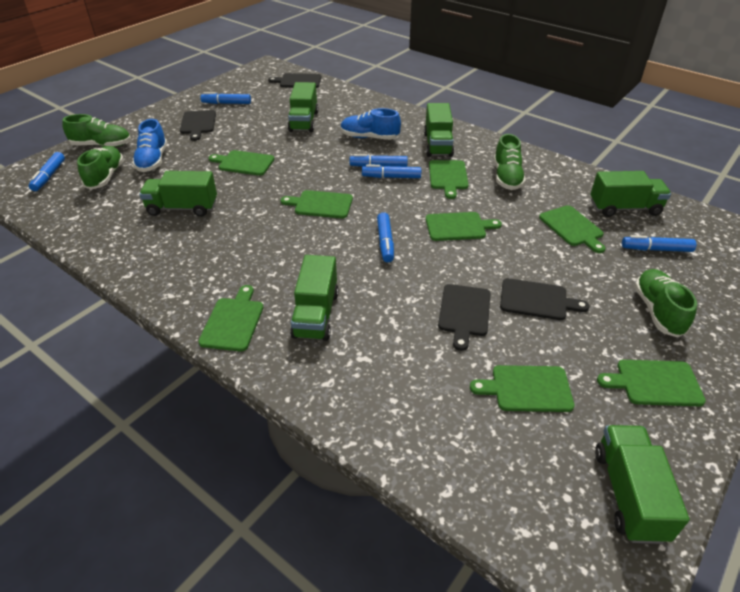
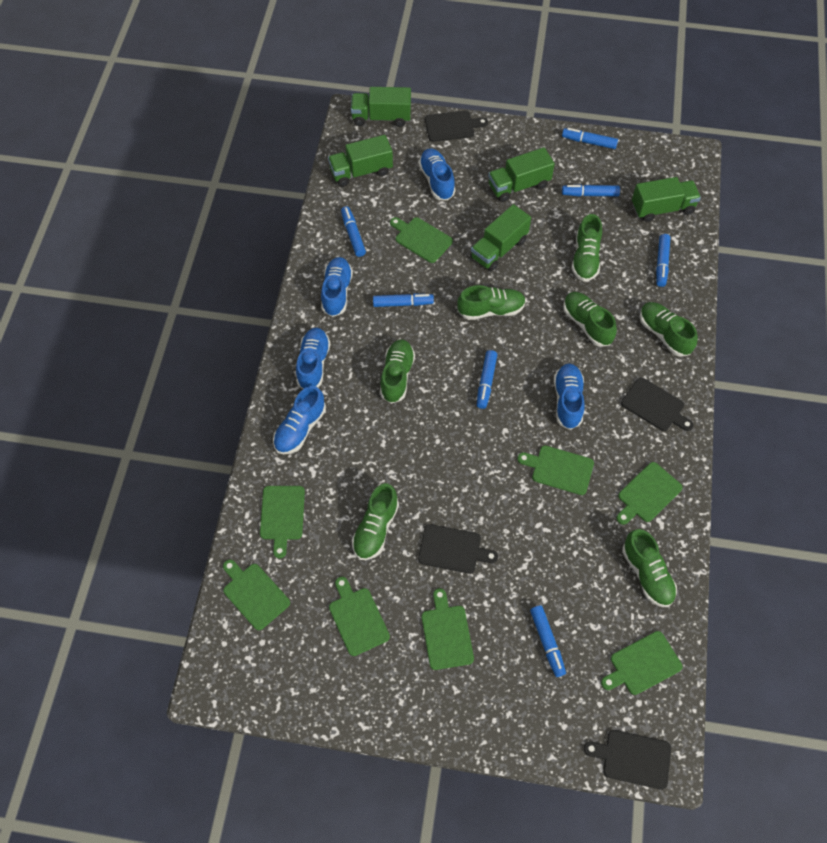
blue marker: [29,152,65,191] [200,92,251,104] [350,154,408,167] [362,164,421,178] [377,212,394,262] [622,235,696,252] = 6 -> [341,206,366,257] [373,293,434,307] [477,350,497,409] [530,605,566,677] [562,128,618,149] [562,184,620,197] [656,234,670,287] = 7
blue shoe: [132,119,167,172] [341,108,401,140] = 2 -> [273,386,326,454] [296,328,330,389] [321,257,353,317] [419,149,456,201] [554,363,585,430] = 5
green shoe: [62,114,131,147] [77,146,124,189] [494,134,526,190] [634,269,697,337] = 4 -> [352,483,399,560] [380,340,415,404] [457,285,526,320] [563,292,617,347] [572,214,602,282] [622,529,677,607] [640,302,698,357] = 7
green truck: [139,171,217,217] [288,82,318,132] [290,255,339,341] [424,103,454,157] [590,171,671,217] [595,425,690,544] = 6 -> [328,135,393,187] [351,87,411,127] [471,204,531,272] [488,147,555,202] [632,177,701,222] = 5

